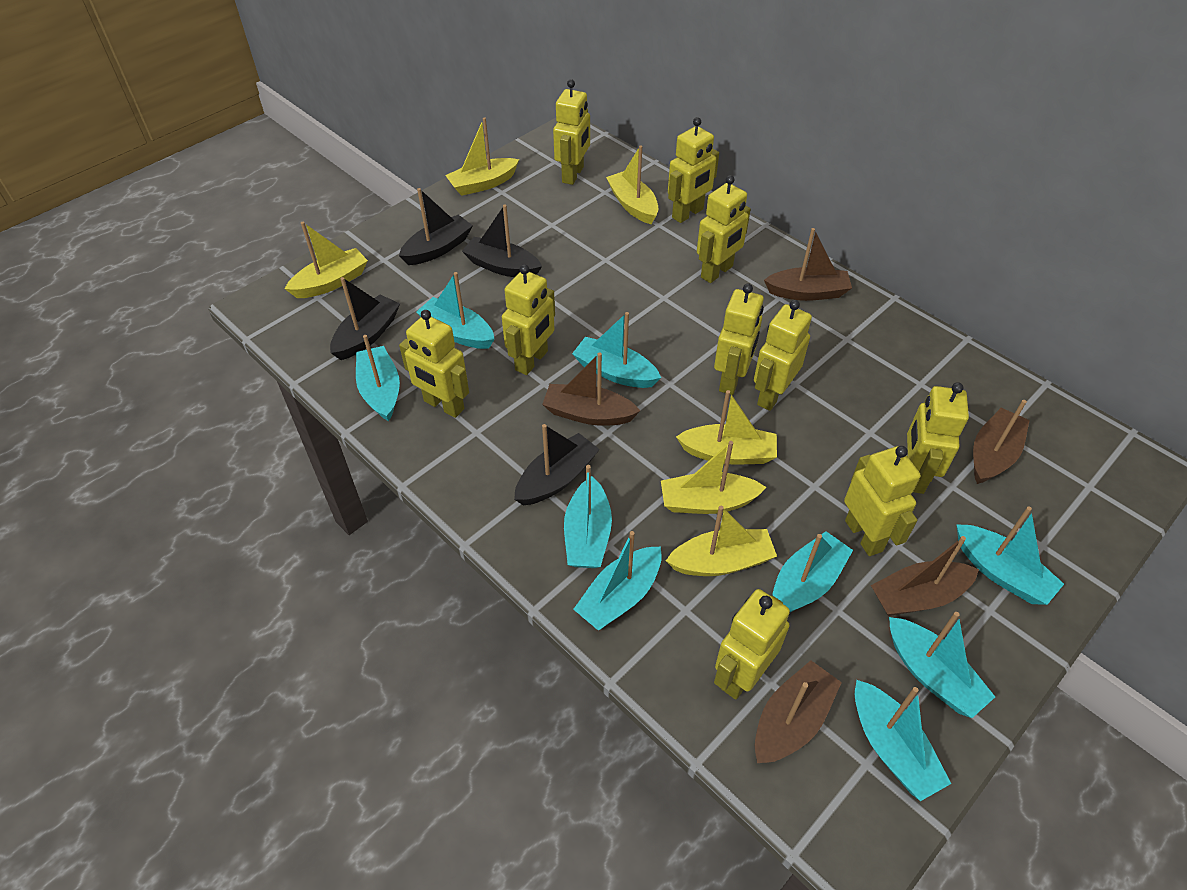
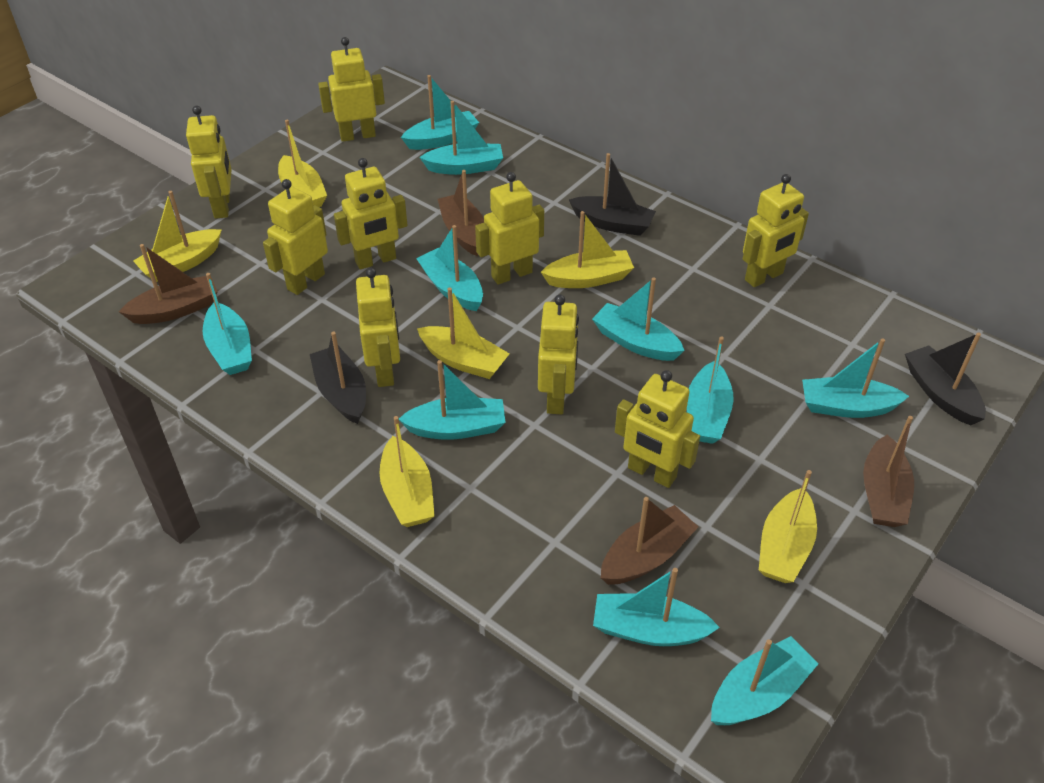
black boat: [330,277,400,360] [399,188,473,265] [462,205,542,277] [514,424,600,506] = 4 -> [310,331,366,424] [569,153,656,236] [905,332,986,425] = 3
brown boat: [542,353,640,426] [755,660,842,763] [764,228,852,301] [871,536,979,616] [973,400,1030,484] = 5 -> [119,244,218,324] [438,170,484,256] [601,497,698,585] [863,416,914,527] = 4
turquoise boat: [356,335,400,421] [416,272,494,349] [564,465,612,568] [572,312,661,388] [573,531,662,631] [772,531,853,612] [855,680,951,801] [889,612,995,718] [956,506,1064,605] = 9 -> [203,273,252,375] [399,360,506,440] [401,75,479,150] [416,225,483,311] [420,101,503,175] [592,278,685,361] [593,568,720,646] [687,337,734,444] [711,636,819,725] [802,338,909,418] = 10
yellow robot: [399,310,469,418] [502,264,555,375] [553,79,590,185] [668,117,719,223] [697,175,751,283] [714,284,764,395] [714,589,790,700] [754,300,812,411] [844,446,921,556] [907,382,969,494] = 10 -> [186,106,232,219] [263,179,328,295] [318,37,385,142] [334,158,408,270] [356,268,400,387] [475,172,544,285] [538,295,579,414] [615,370,700,488] [743,174,809,287] = 9

